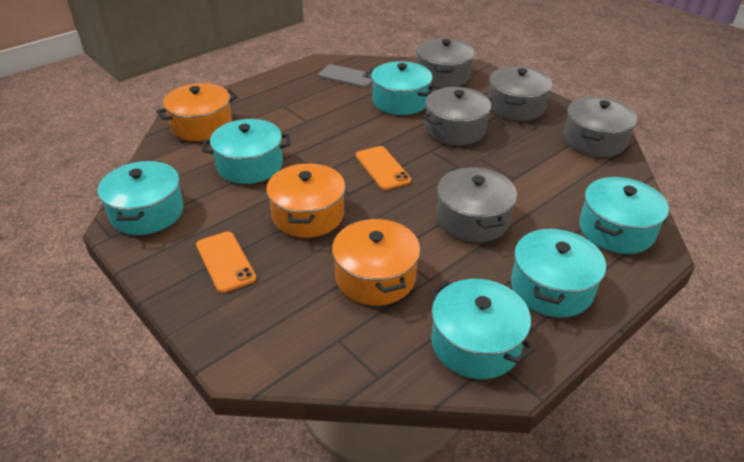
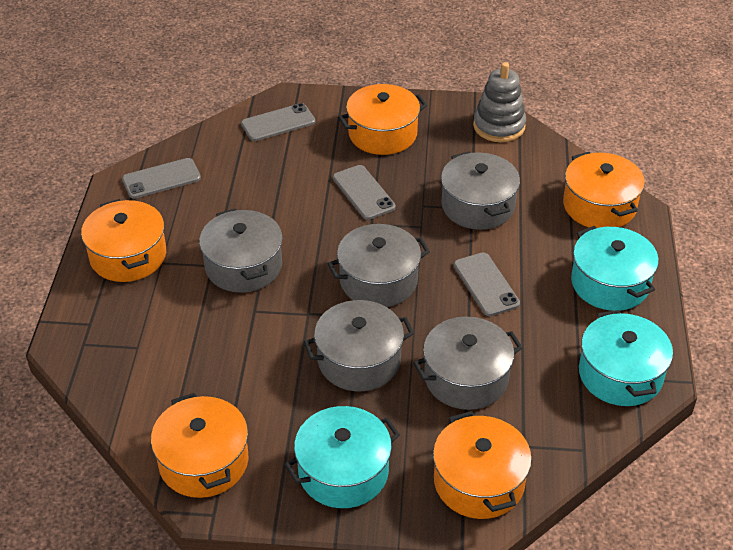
grey phone: [318,64,373,88] = 1 -> [122,158,201,199] [241,103,315,141] [333,165,396,220] [454,252,520,316] = 4
grey stacking toy: none = 0 -> [473,62,526,142] = 1
orange phone: [196,231,256,293] [356,146,411,190] = 2 -> none = 0
orange pot: [156,83,238,141] [266,163,345,238] [332,218,420,306] = 3 -> [81,199,166,282] [151,393,249,498] [338,84,428,155] [433,411,532,519] [563,152,645,228] = 5
turquoise pot: [98,161,184,235] [202,119,290,184] [369,61,436,115] [430,279,535,379] [511,228,606,318] [579,177,669,254] = 6 -> [285,406,400,508] [571,226,659,311] [579,310,673,406] = 3

